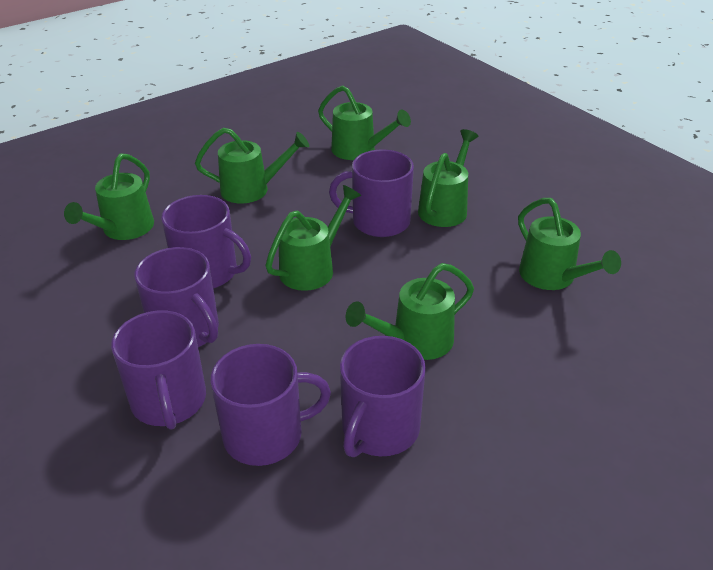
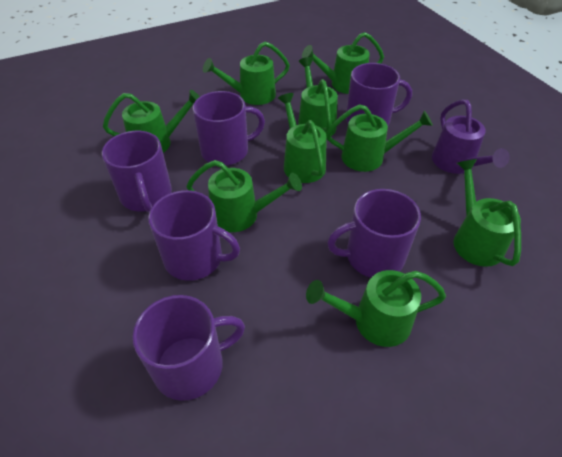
green watering can: [64,153,154,240] [195,128,309,204] [265,185,361,291] [318,86,411,160] [346,263,474,360] [418,129,478,227] [518,198,621,290] = 7 -> [103,90,200,153] [186,160,302,232] [203,41,290,105] [278,93,327,183] [298,57,338,136] [302,32,384,94] [306,270,446,347] [326,104,433,172] [453,159,521,267] = 9
purple watering can: none = 0 -> [432,100,510,174] = 1

